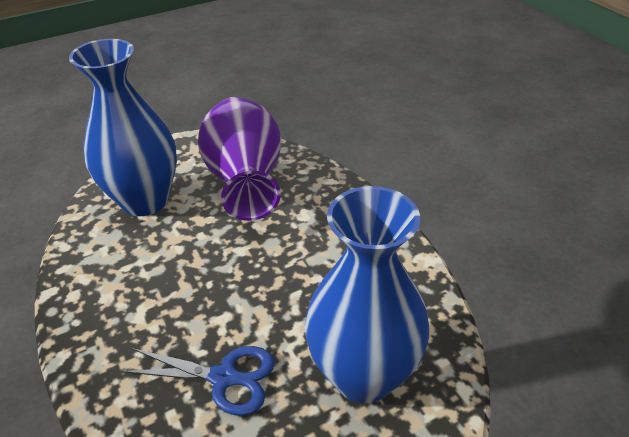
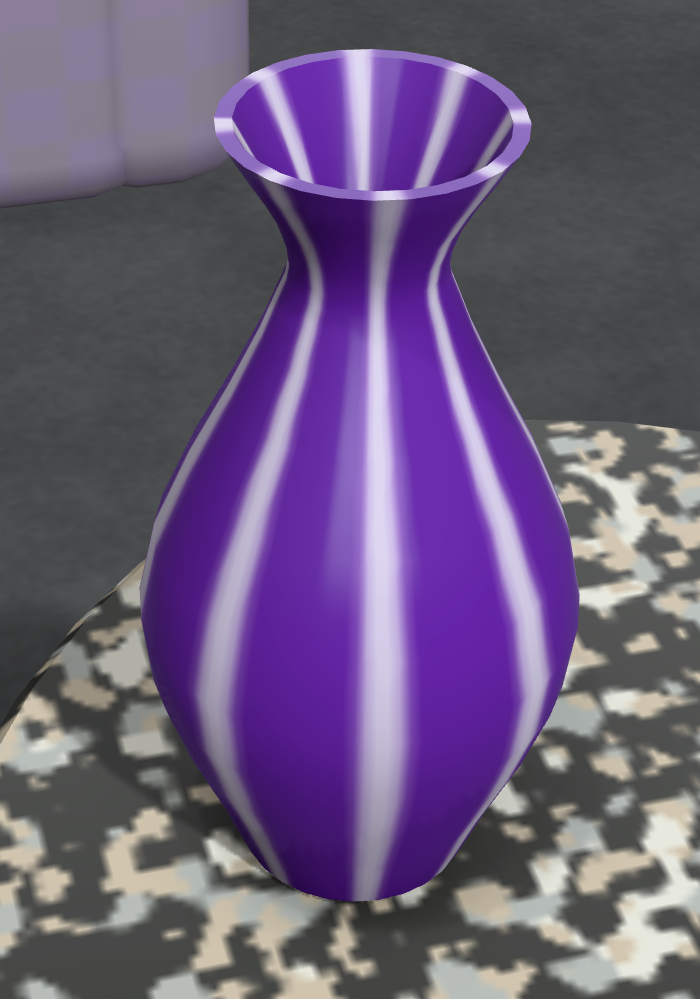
blue scissors: [121,346,275,416] = 1 -> none = 0
blue vase: [69,39,177,216] [305,186,429,403] = 2 -> none = 0

